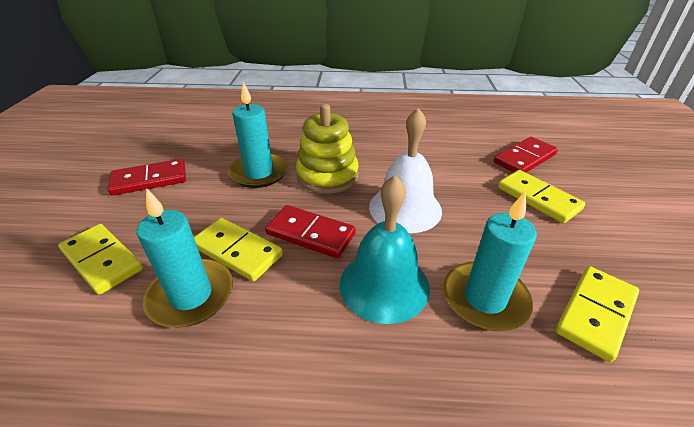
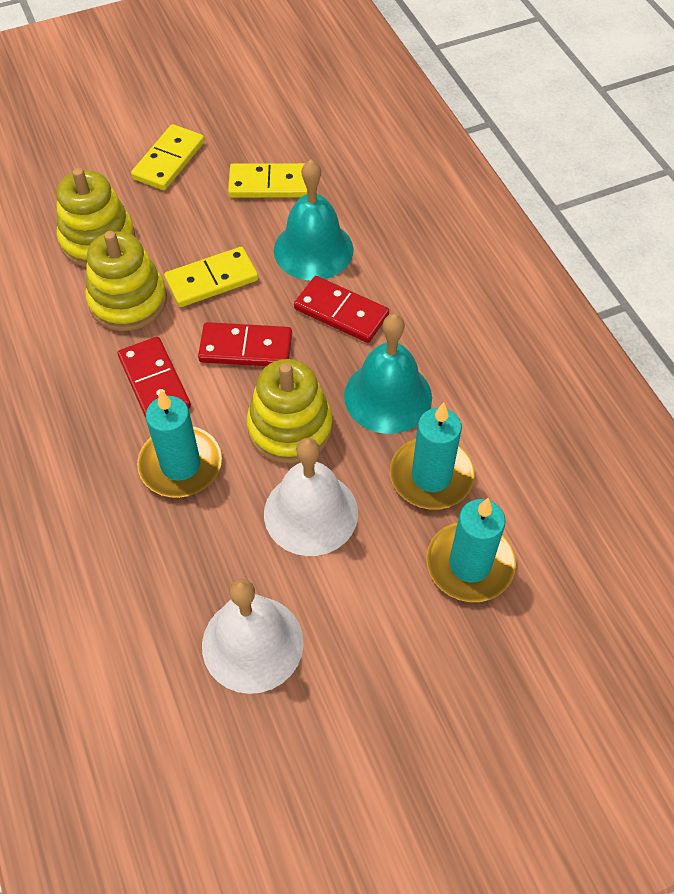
turquoise bell: [339,175,430,324] = 1 -> [274,160,354,280] [344,314,432,434] = 2
white bell: [369,108,442,233] = 1 -> [202,579,304,694] [264,438,358,556] = 2
yellow domino: [58,224,143,295] [194,218,283,281] [498,170,586,224] [556,266,639,362] = 4 -> [131,124,205,190] [164,247,258,307] [228,163,307,198] = 3
yellow stacking toy: [296,104,359,194] = 1 -> [57,168,135,267] [85,231,167,331] [247,359,333,463] = 3

